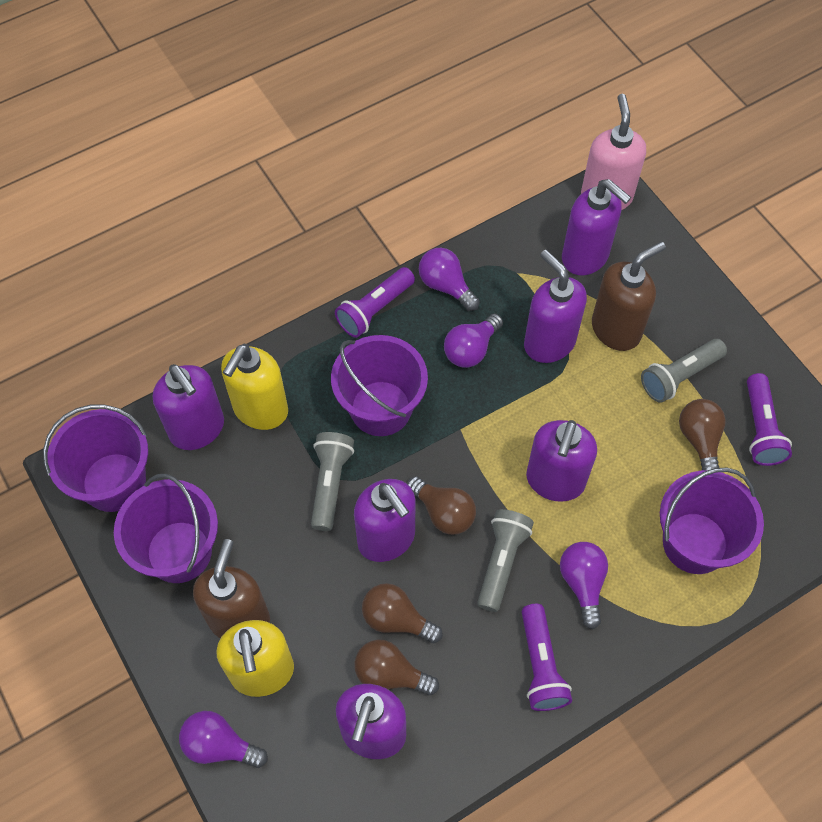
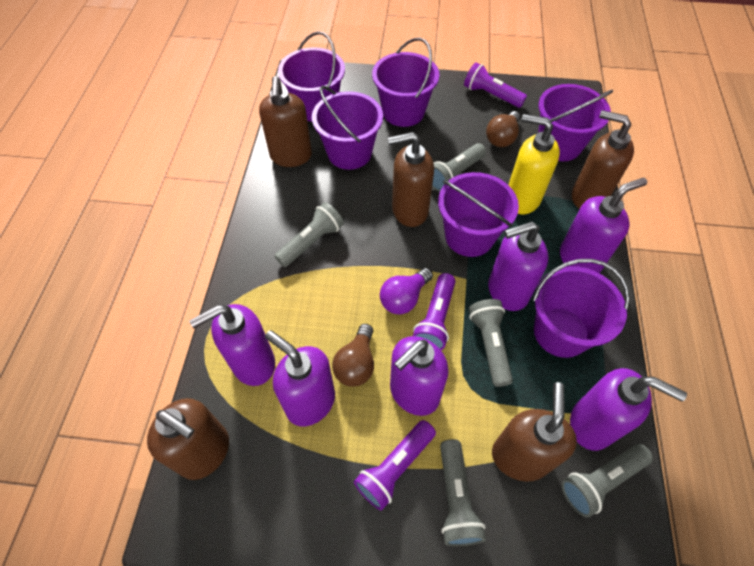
brown light bulb: [354,639,439,695] [362,583,443,643] [407,476,476,535] [679,399,726,470] = 4 -> [332,324,374,387] [486,111,520,147] = 2
brown soap dispenser: [193,539,270,639] [592,242,666,351] = 2 -> [147,398,229,480] [259,76,312,167] [388,132,434,227] [492,382,577,482] [572,110,634,209] = 5
grey flashlight: [311,432,354,531] [477,509,534,612] [641,339,727,403] = 3 -> [274,202,344,267] [432,143,486,192] [440,439,486,546] [469,299,513,387] [561,444,653,518] = 5
pink soap dispenser: [581,94,646,210] = 1 -> none = 0
purple bucket: [43,405,148,512] [114,474,218,583] [331,335,428,436] [660,468,764,574] = 4 -> [278,31,345,122] [312,85,383,170] [372,37,439,127] [438,172,519,257] [533,259,630,358] [538,84,613,161] = 6
purple light bulb: [179,711,268,768] [419,248,480,311] [444,314,503,368] [560,542,608,629] = 4 -> [380,268,433,314] = 1
yellow soap dispenser: [217,620,294,697] [221,344,288,430] = 2 -> [509,114,560,214] = 1

